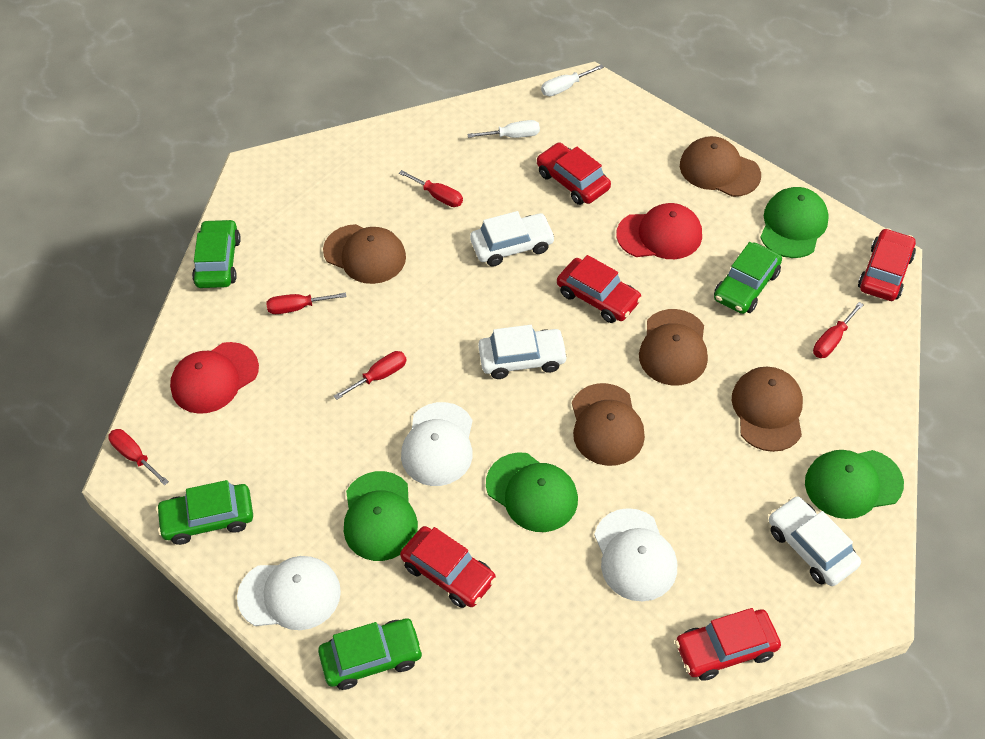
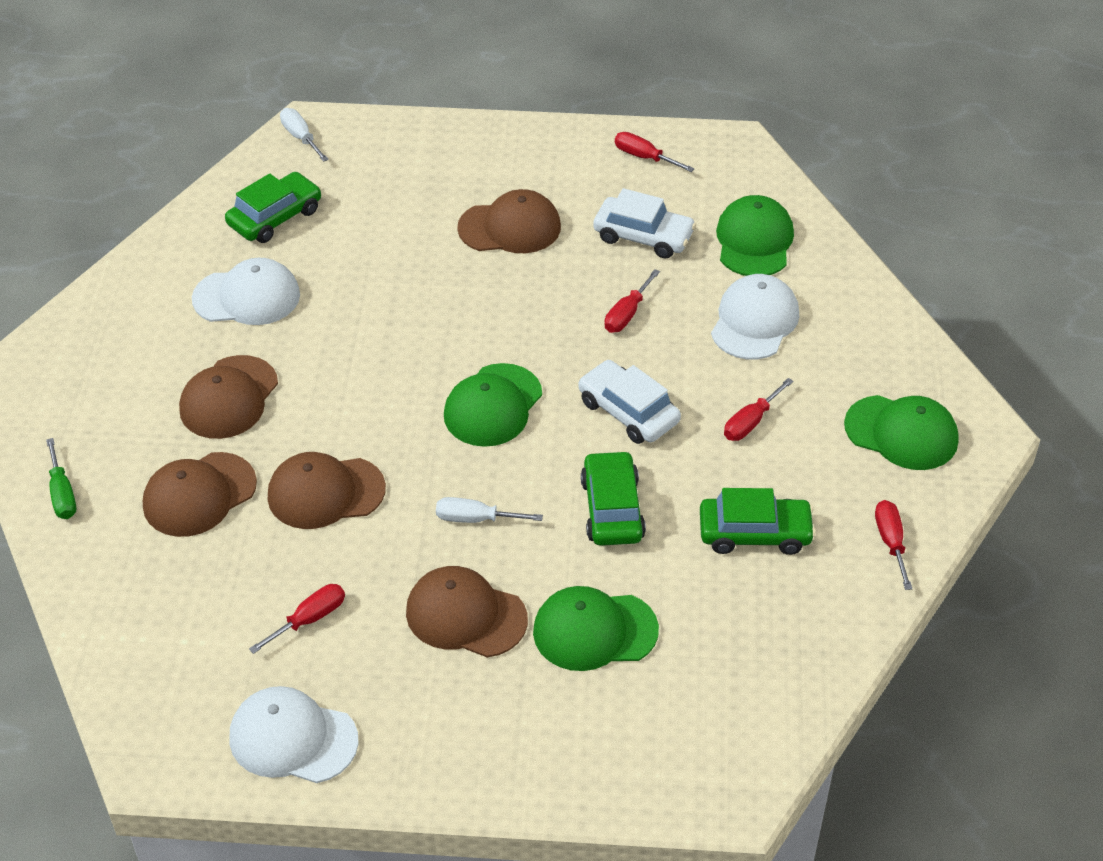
green car: [156,480,253,545] [192,219,241,288] [318,618,423,690] [714,242,782,314] = 4 -> [225,172,321,243] [581,450,646,546] [700,488,816,555] = 3
green screwdriver: none = 0 -> [46,438,76,519] = 1
red cap: [170,342,259,414] [616,203,702,259] = 2 -> none = 0
red car: [400,526,496,608] [537,143,611,205] [557,255,642,323] [675,608,781,681] [858,228,916,301] = 5 -> none = 0
white car: [470,211,555,267] [478,325,568,379] [769,496,861,586] = 3 -> [578,360,681,444] [593,188,696,258] = 2

